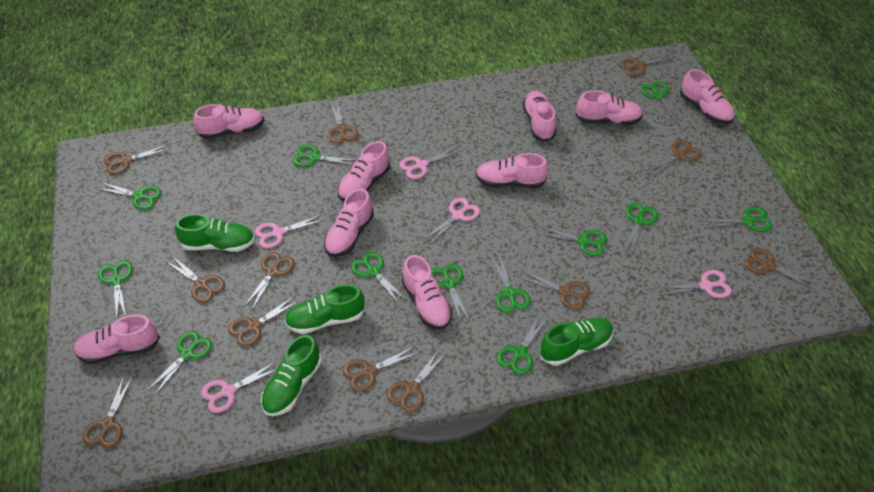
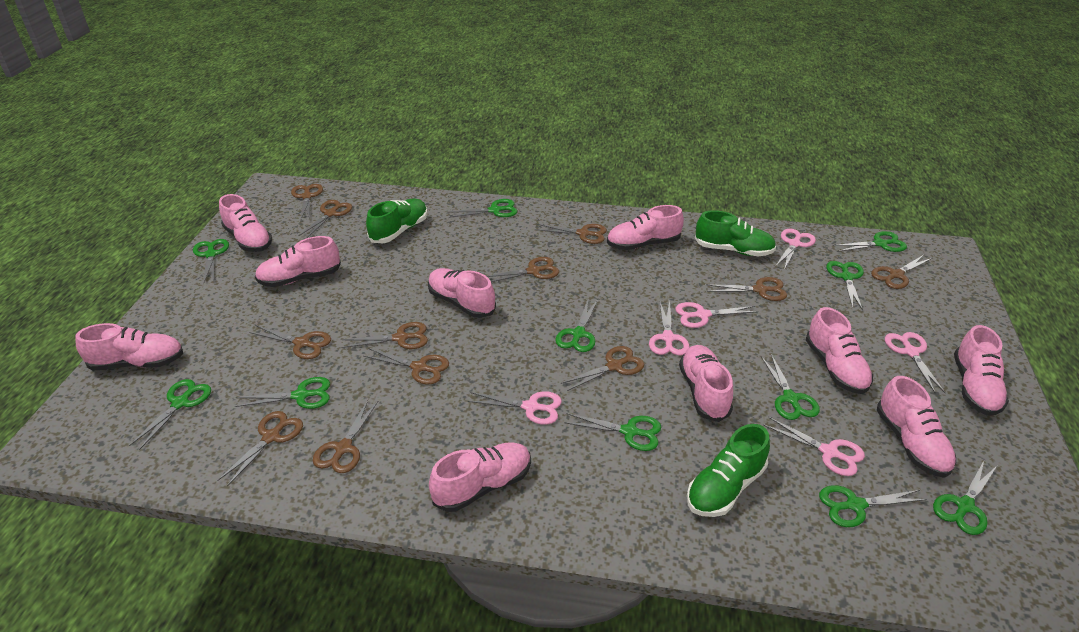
green scissors: [96,182,162,210] [98,260,133,319] [147,331,212,396] [293,145,357,167] [351,252,407,305] [431,264,470,322] [492,256,531,313] [497,315,548,375] [537,226,607,256] [624,203,658,256] [641,81,682,122] [702,207,772,232] = 12 -> [129,379,211,450] [193,239,229,282] [235,377,330,409] [447,199,517,218] [555,298,598,352] [564,413,661,451] [761,354,820,420] [819,485,927,527] [826,261,864,310] [833,231,907,252] [933,461,997,535] = 11
green shoe: [175,214,255,252] [261,335,322,416] [285,284,365,334] [540,318,614,366] = 4 -> [366,199,427,243] [687,424,770,517] [695,210,776,256] = 3
pink scissors: [201,362,277,413] [255,215,324,248] [399,146,461,179] [425,198,480,243] [657,270,732,298] = 5 -> [468,391,562,425] [649,301,689,356] [675,302,759,328] [764,417,865,476] [775,228,816,270] [885,332,945,393] = 6
pink shoe: [73,314,160,364] [193,104,264,139] [324,189,374,257] [338,141,390,201] [402,255,452,329] [476,153,548,188] [523,91,556,142] [576,90,643,125] [680,69,735,124] = 9 -> [75,323,183,370] [219,194,272,252] [255,236,341,287] [428,268,496,318] [429,442,531,512] [607,205,684,250] [679,345,733,422] [806,307,873,394] [877,376,956,478] [954,325,1009,416] = 10

